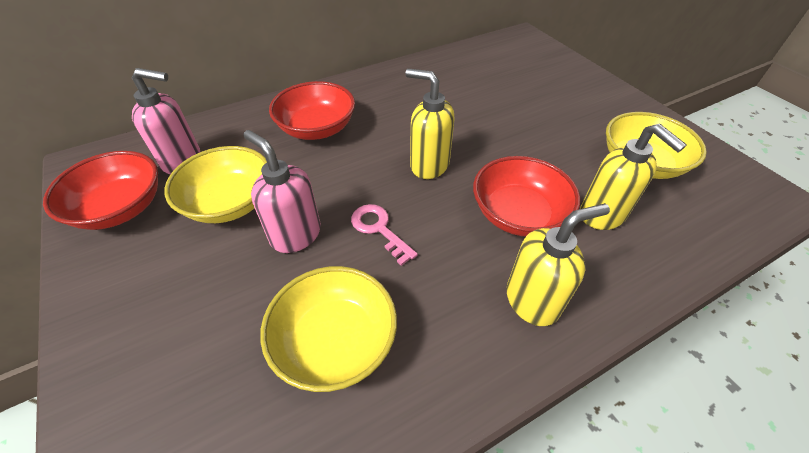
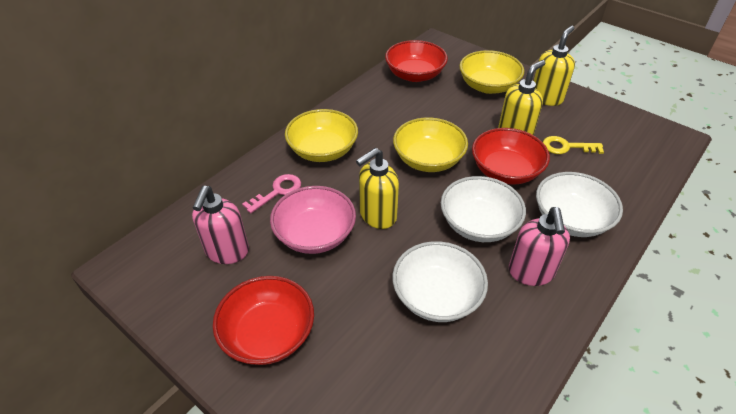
pink bowl: none = 0 -> [270,186,356,254] = 1
white bowl: none = 0 -> [392,241,488,322] [441,176,526,242] [536,172,623,237] = 3
yellow key: none = 0 -> [543,136,604,154] = 1

